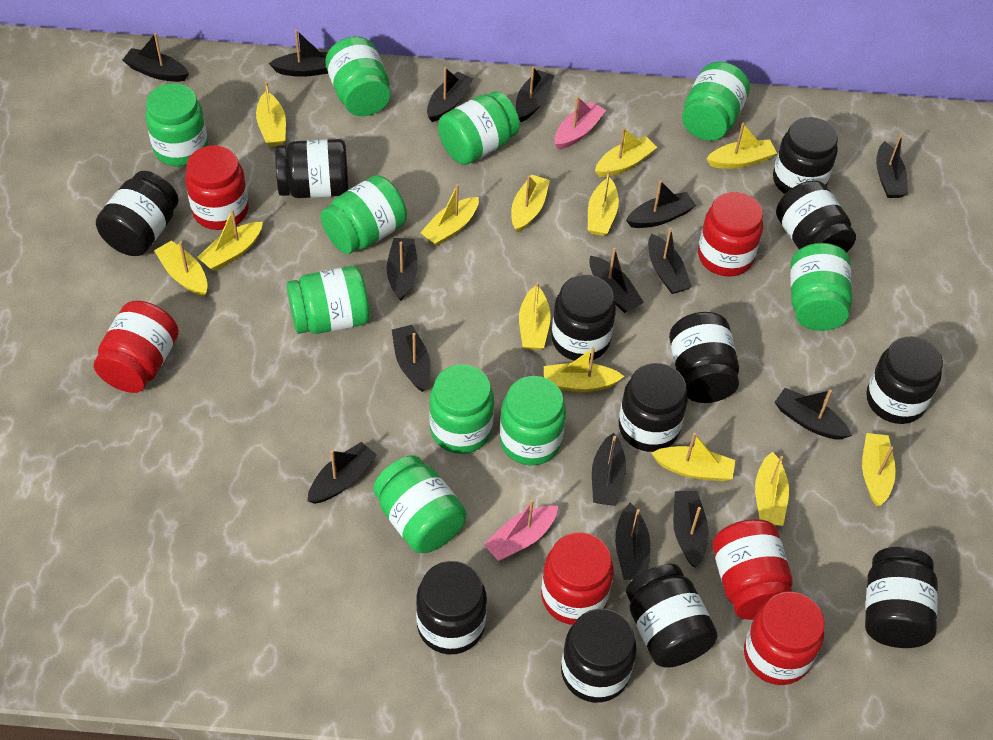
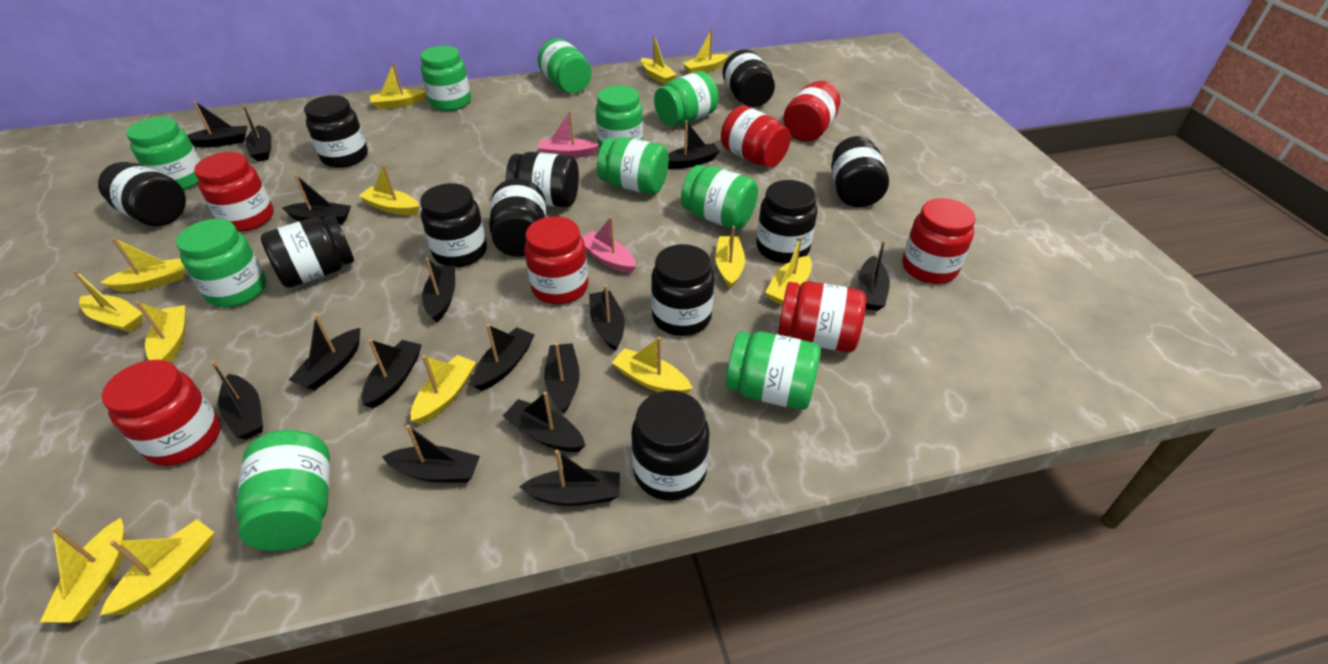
black jar: [96,171,179,256] [275,139,349,198] [416,561,487,655] [551,275,616,361] [561,609,637,703] [619,363,688,452] [626,564,718,668] [669,312,739,403] [773,117,838,194] [776,181,856,253] [865,547,938,648] [866,336,943,424] = 12 -> [98,162,186,226] [261,215,354,288] [304,95,368,168] [420,183,487,267] [489,178,546,257] [506,152,579,207] [631,391,710,501] [651,244,714,336] [723,49,775,108] [756,180,817,263] [831,136,889,207] = 11
red jar: [94,301,179,393] [185,145,249,230] [541,532,614,625] [698,192,763,277] [712,519,793,620] [744,592,825,685] = 6 -> [102,360,221,466] [194,152,274,232] [524,216,588,305] [721,106,791,167] [778,281,866,352] [783,81,840,142] [902,198,976,284] = 7

